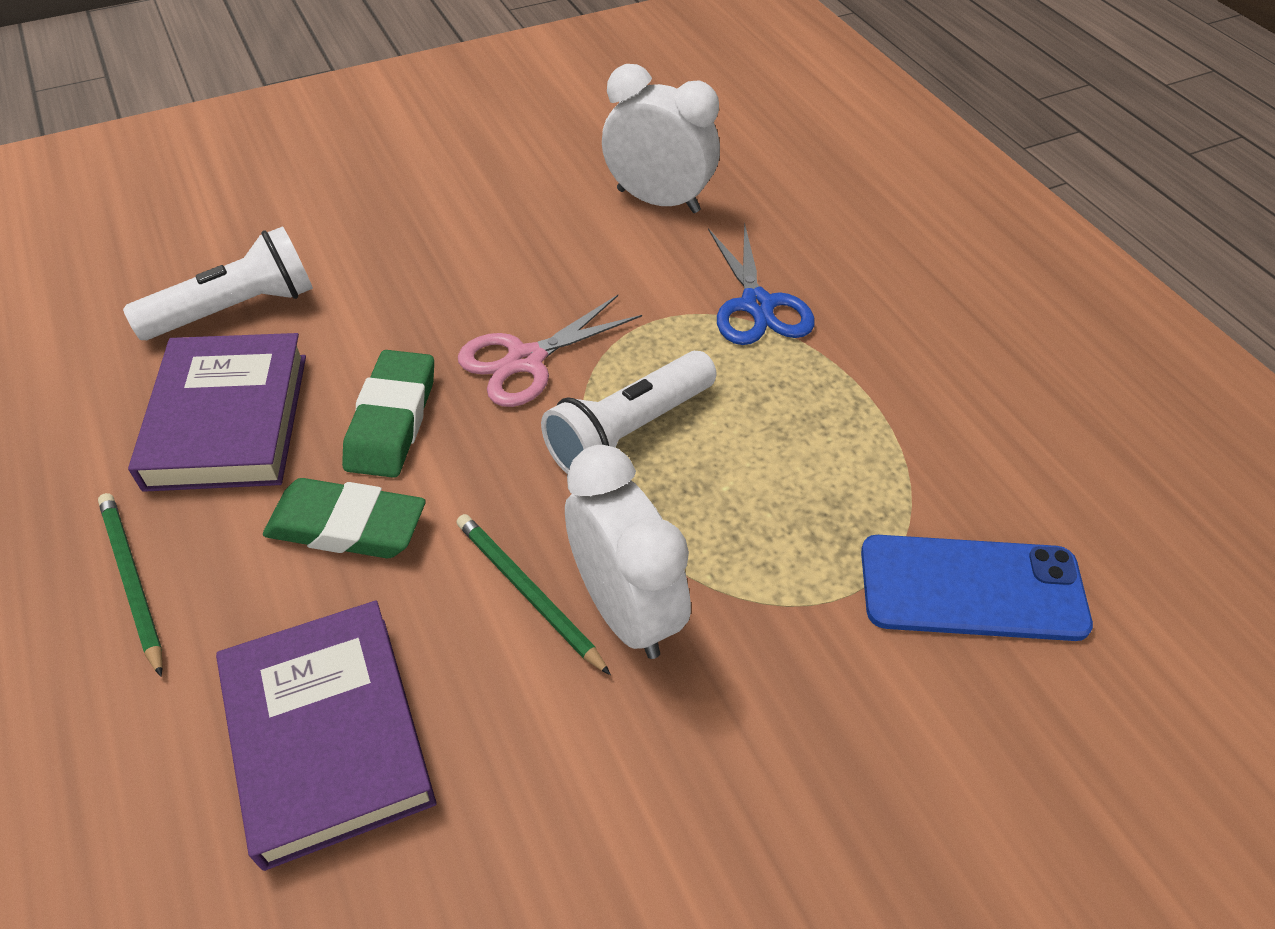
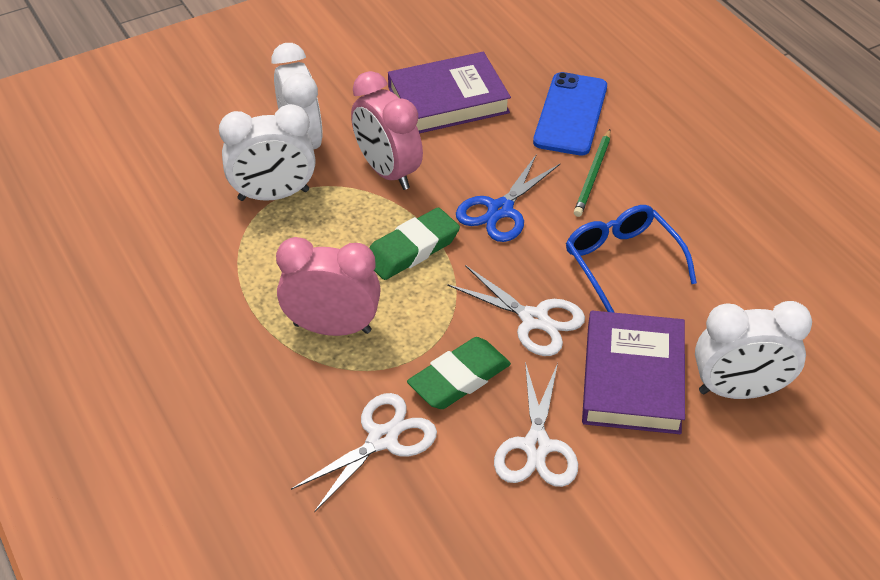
blue glasses: none = 0 -> [566,205,697,313] = 1
green pencil: [98,493,163,677] [456,514,611,675] = 2 -> [574,129,611,217] = 1
pink clock: none = 0 -> [276,237,381,336] [351,71,423,190] = 2
pink scissors: [458,295,642,407] = 1 -> none = 0
white clock: [565,445,691,659] [602,64,720,213] = 2 -> [219,104,316,201] [272,43,323,149] [695,301,812,399] = 3
white flashlight: [123,226,313,340] [541,351,717,474] = 2 -> none = 0
white scissors: none = 0 -> [291,393,437,512] [447,265,585,356] [494,362,578,487] = 3

